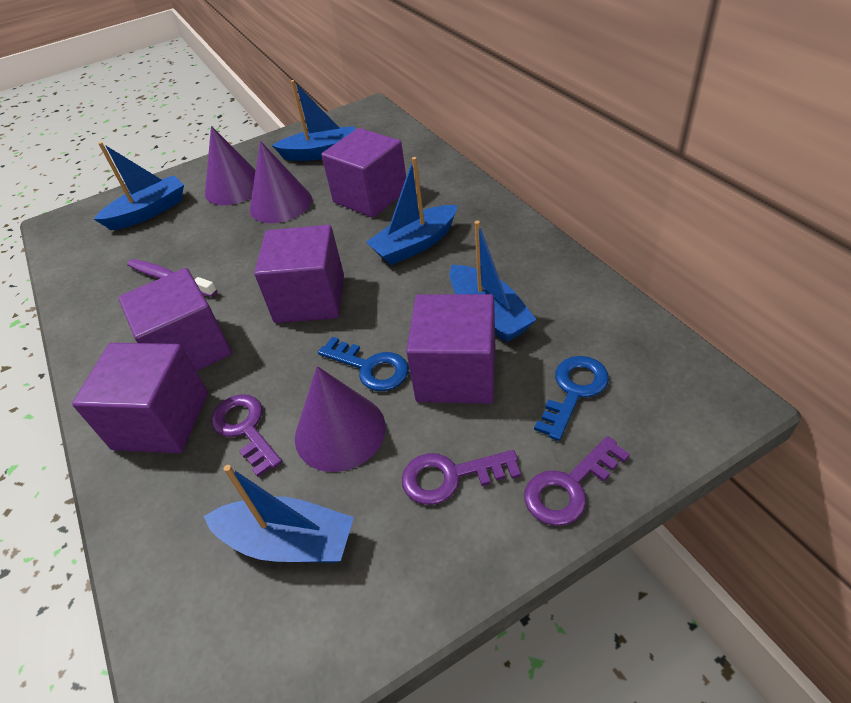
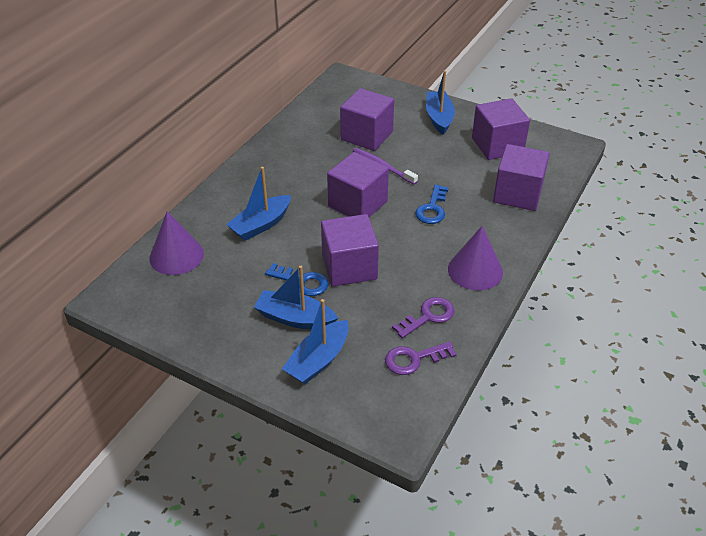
blue boat: [94,142,184,230] [204,465,354,563] [272,80,355,161] [366,157,457,265] [449,221,537,342] = 5 -> [226,167,291,241] [254,266,338,329] [282,299,349,384] [426,70,455,135] = 4
purple cone: [205,126,256,205] [250,141,312,223] [295,366,386,472] = 3 -> [149,211,204,275] [448,226,503,291] = 2
purple key: [211,394,282,477] [402,450,521,505] [524,436,630,526] = 3 -> [385,341,457,375] [392,297,454,338] = 2

